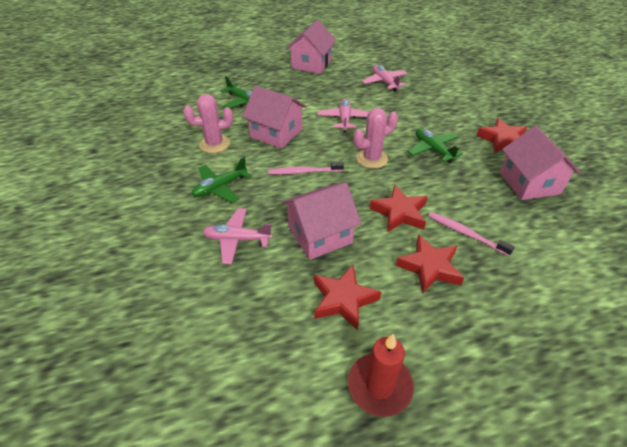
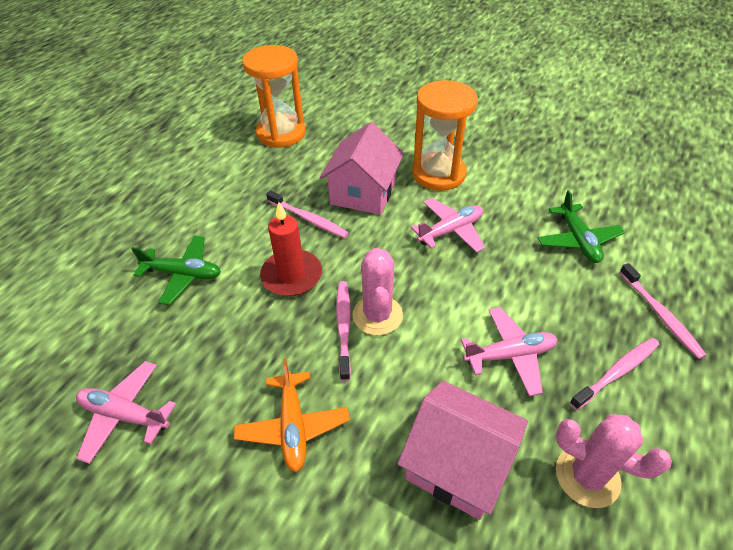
green plane: [192,157,251,203] [221,76,266,108] [408,128,463,163] = 3 -> [131,236,221,305] [538,190,625,263] = 2
orange hourglass: none = 0 -> [242,45,306,148] [412,80,478,191] = 2
orange plane: none = 0 -> [234,359,350,472] = 1
pink house: [242,86,307,149] [282,182,361,260] [286,20,336,74] [500,126,581,200] = 4 -> [320,122,404,215] [397,381,528,520] = 2
pink toothbrush: [268,162,344,175] [429,212,515,256] = 2 -> [266,190,349,238] [336,281,351,381] [569,338,659,410] [619,263,707,359] = 4
red star: [314,265,381,331] [369,185,427,232] [395,235,464,294] [476,118,527,153] = 4 -> none = 0

